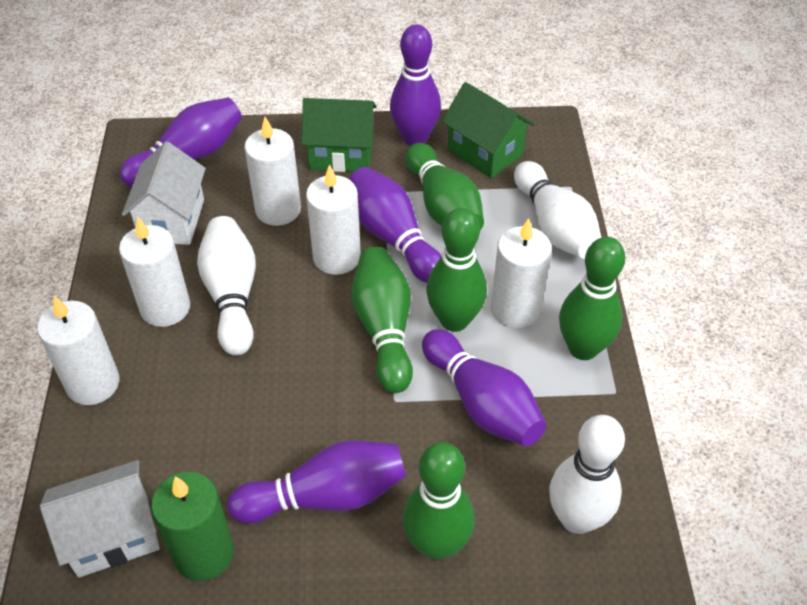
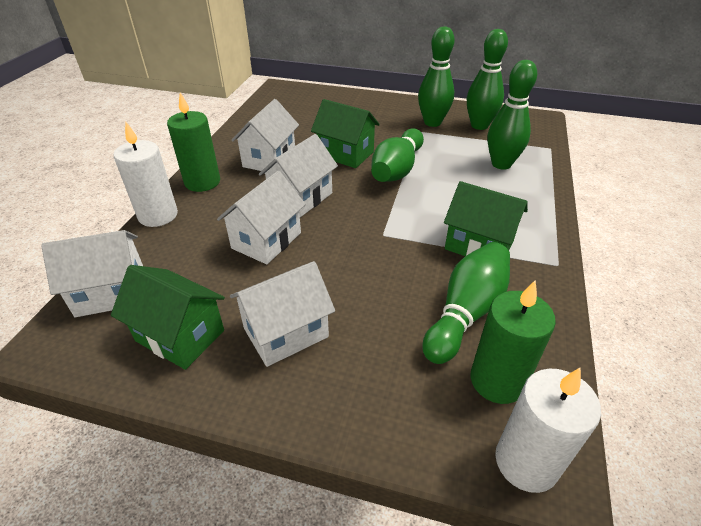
green candle: [151,471,234,581] = 1 -> [167,93,220,192] [470,280,556,404] = 2
green house: [301,98,377,172] [442,82,534,178] = 2 -> [111,265,225,370] [311,99,380,168] [444,181,528,256] = 3
purple bowling pin: [120,98,242,187] [228,440,406,524] [349,167,441,283] [390,24,441,146] [422,329,546,447] = 5 -> none = 0
white bowling pin: [197,216,256,356] [514,161,602,259] [549,415,625,534] = 3 -> none = 0
white candle: [37,296,120,405] [119,216,190,327] [244,117,301,226] [306,165,361,275] [491,218,552,328] = 5 -> [114,122,178,227] [495,368,601,493] = 2
white house: [40,460,160,578] [122,142,206,245] = 2 -> [41,230,143,317] [217,171,306,264] [230,261,335,367] [231,99,299,171] [259,134,338,217] = 5

